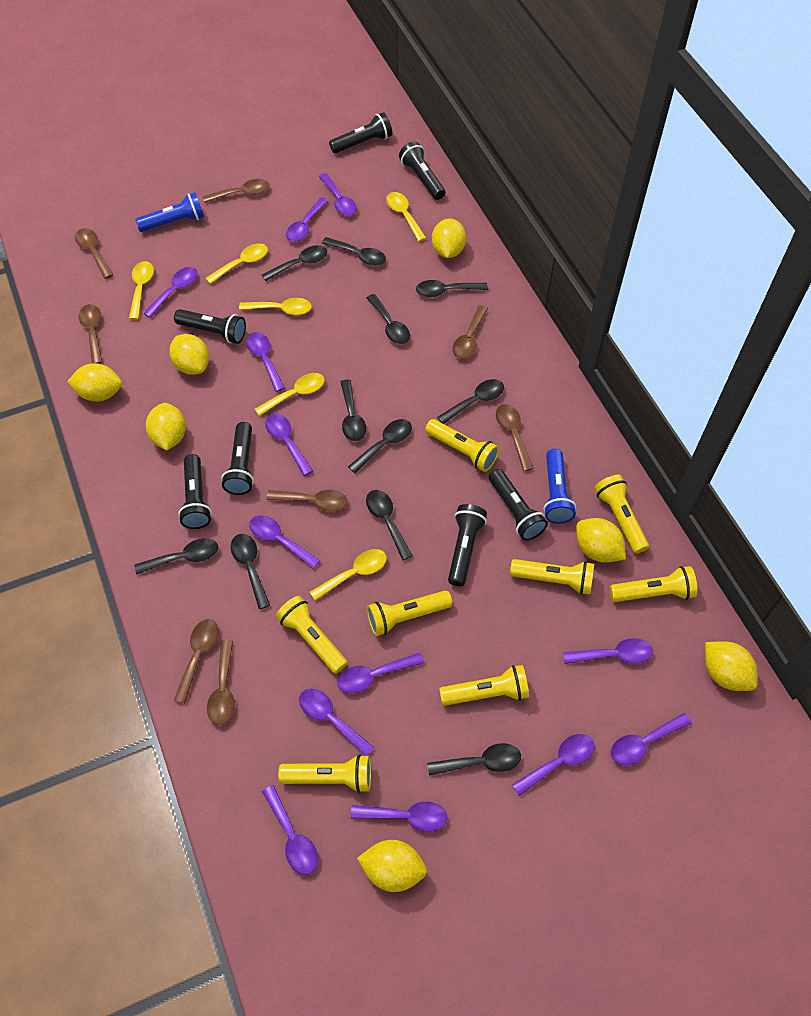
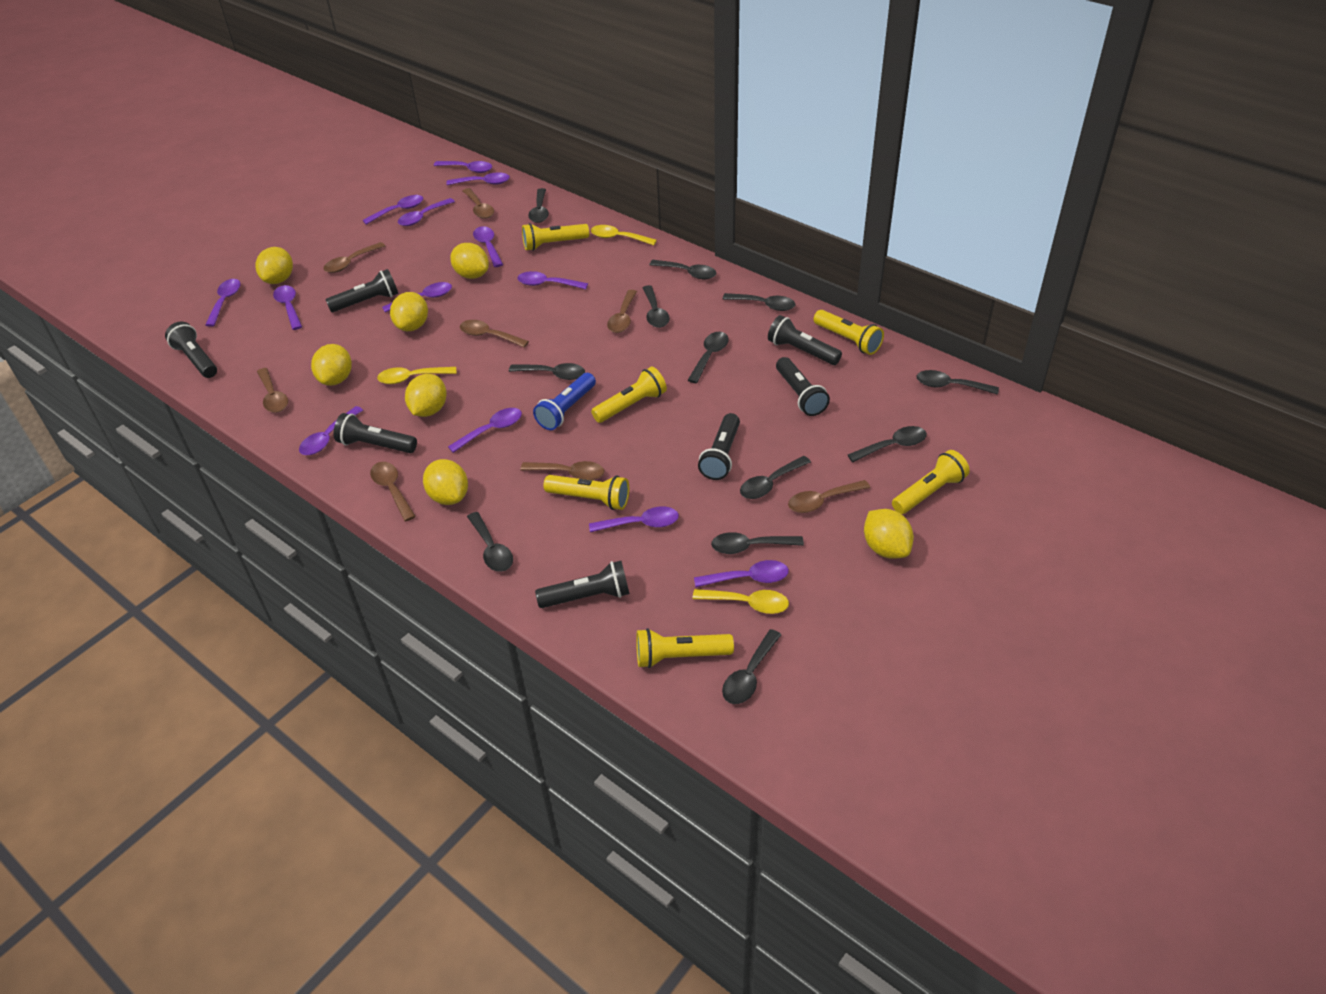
black spoon: [134,538,218,574] [231,534,270,609] [262,245,327,281] [322,237,386,266] [341,379,366,441] [348,419,412,473] [366,490,413,560] [367,294,410,344] [416,280,488,297] [427,743,521,776] [437,379,504,424] = 11 -> [467,512,513,572] [509,363,585,380] [528,188,549,223] [642,285,670,328] [649,260,716,279] [688,332,729,383] [711,532,804,554] [722,629,781,704] [723,293,795,311] [740,456,811,499] [848,426,927,462] [916,370,999,395] = 12
blue flashlight: [135,192,204,232] [543,449,576,524] = 2 -> [533,373,596,430] = 1
yellow flashlight: [276,596,348,674] [278,754,371,793] [367,591,452,636] [425,419,499,472] [439,665,529,706] [510,559,594,595] [594,475,649,554] [610,566,697,602] = 8 -> [522,223,589,251] [543,475,629,510] [591,366,667,423] [636,628,734,668] [813,310,884,355] [892,450,970,514] = 6
yellow spoon: [129,261,154,320] [205,243,268,284] [239,298,312,315] [255,373,325,416] [310,549,387,601] [386,192,426,242] = 6 -> [377,367,457,384] [591,225,657,245] [692,589,789,614] = 3

